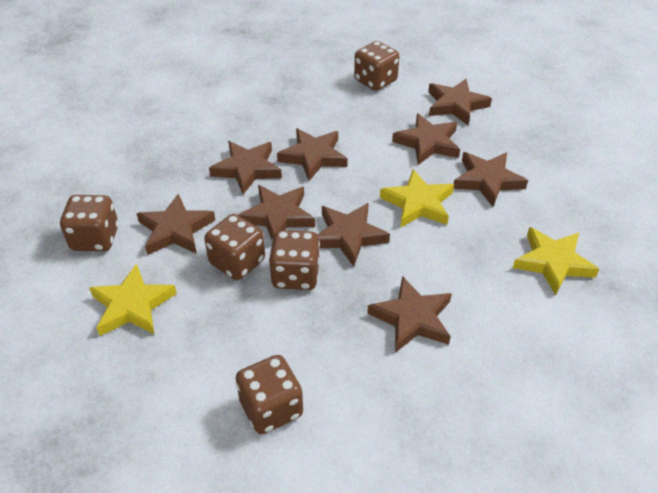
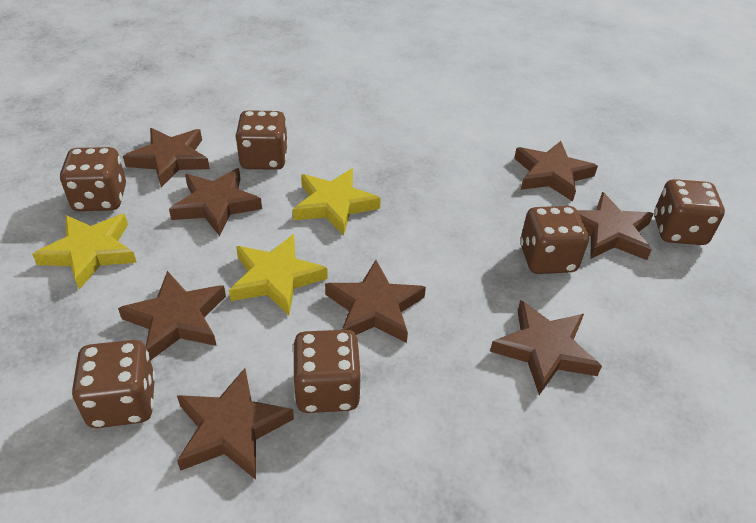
brown dice: [60,195,119,251] [204,214,265,280] [236,355,303,434] [269,230,320,290] [354,41,399,91] = 5 -> [60,147,126,211] [72,340,156,428] [235,110,288,170] [292,330,362,413] [520,206,589,274] [654,179,725,245] = 6
brown star: [136,194,215,255] [209,141,282,194] [238,185,315,240] [277,128,348,181] [317,203,390,266] [367,276,452,353] [392,113,460,165] [428,79,492,125] [453,152,528,207] = 9 -> [118,271,226,360] [123,128,210,187] [169,168,262,236] [177,368,294,480] [325,260,426,343] [490,300,602,395] [514,141,598,202] [577,192,653,260] = 8

